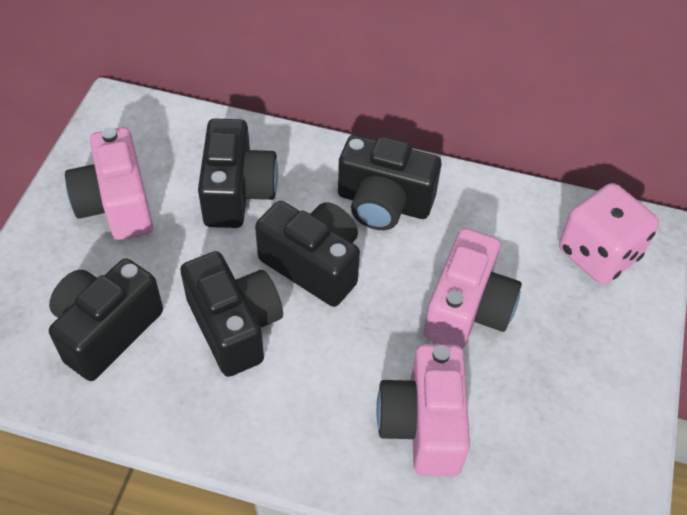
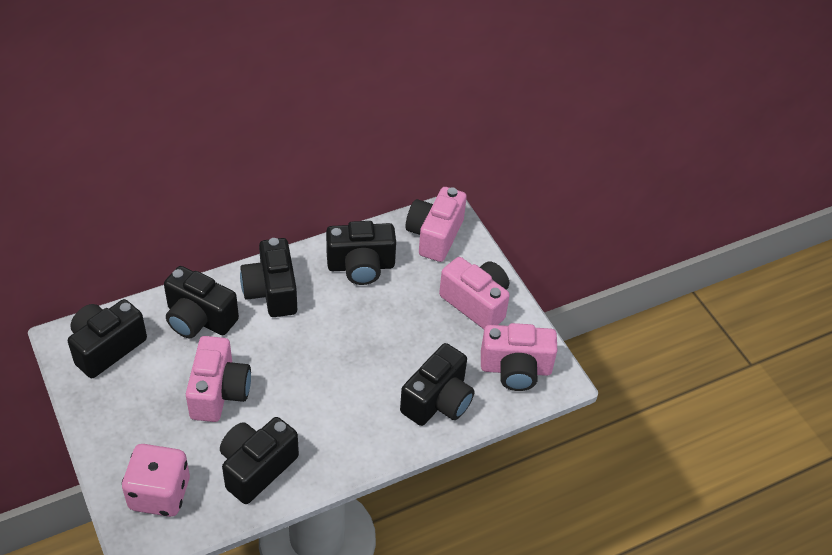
black camera: [49,258,163,381] [180,251,283,377] [198,118,278,228] [255,201,360,307] [338,135,442,230] = 5 -> [68,299,147,378] [164,266,239,338] [220,417,299,504] [240,238,297,317] [326,221,396,285] [400,343,475,426] = 6
pink camera: [65,127,153,240] [376,344,470,476] [424,228,522,349] = 3 -> [186,336,251,422] [406,187,467,262] [439,257,510,329] [481,323,557,391] = 4

